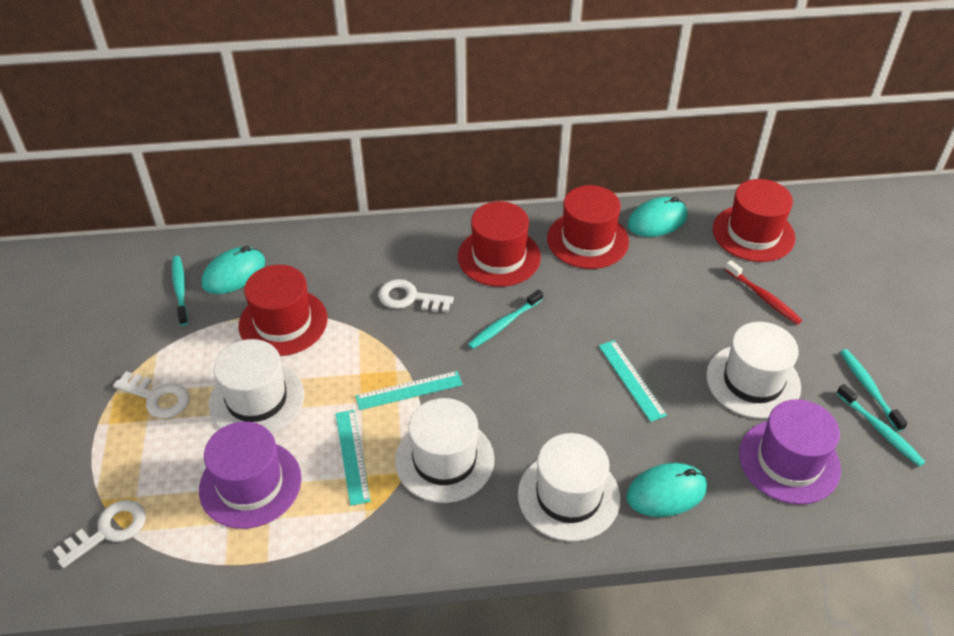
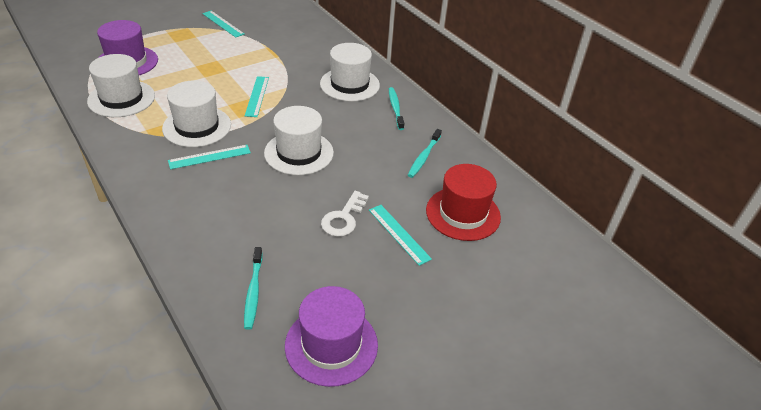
red hat: [238,265,328,356] [458,201,541,287] [547,185,629,269] [713,179,795,262] = 4 -> [426,164,501,241] = 1
red toothbrush: [725,260,802,325] = 1 -> none = 0
turquoise mouse: [202,246,265,294] [626,463,707,517] [628,197,688,237] = 3 -> none = 0
turquoise ruler: [336,410,371,506] [355,371,463,410] [599,340,667,422] = 3 -> [168,145,251,169] [202,11,245,38] [245,76,269,117] [369,205,432,266] = 4
turquoise toothbrush: [172,256,188,326] [468,289,543,349] [836,384,925,467] [840,349,908,432] = 4 -> [244,247,263,330] [389,87,404,130] [408,129,442,178] = 3
white key: [53,500,146,568] [113,371,189,418] [378,279,454,312] = 3 -> [321,191,369,237] = 1

